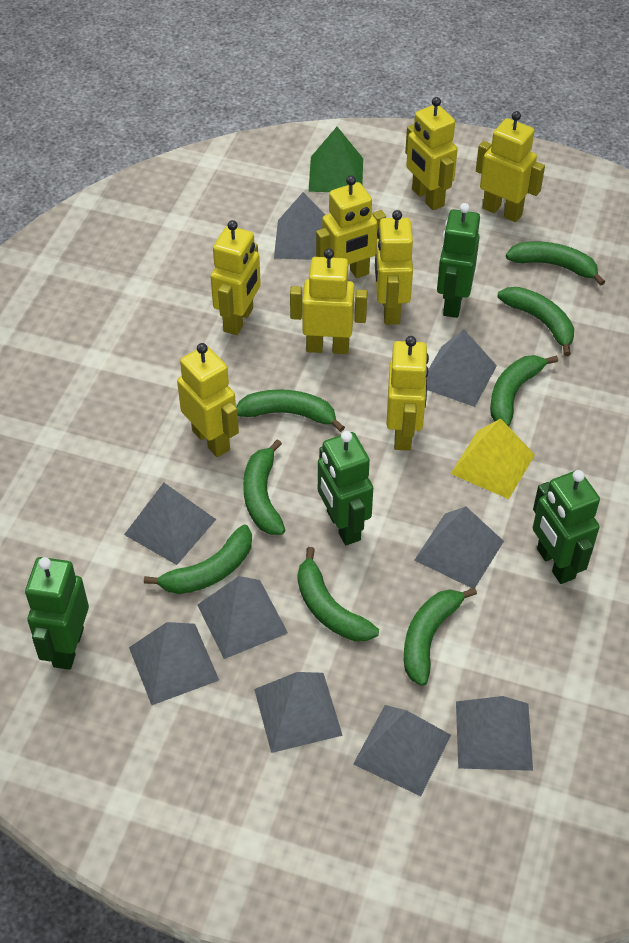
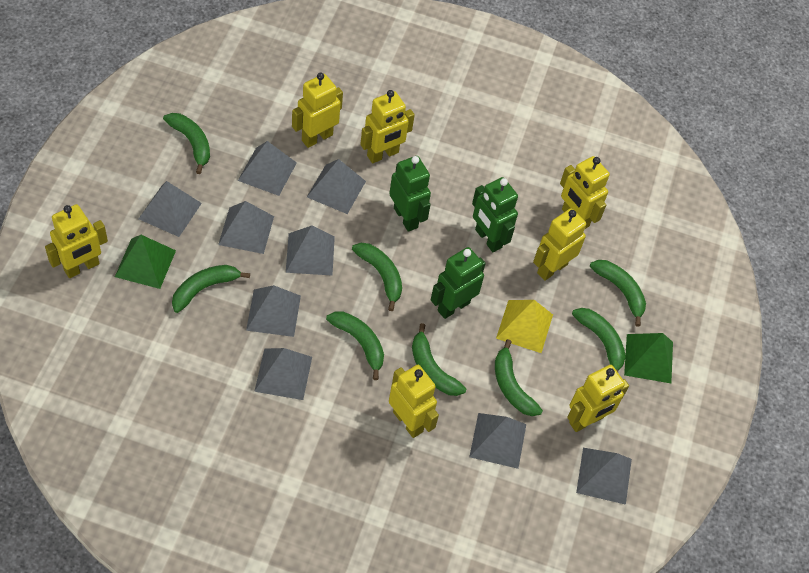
green pyramid: [308,127,363,192] = 1 -> [115,235,176,289] [624,333,673,383] = 2
green robot: [25,557,89,670] [318,431,373,545] [437,203,480,318] [533,470,600,584] = 4 -> [389,156,431,232] [431,247,486,319] [472,177,518,252] = 3
yellow robot: [177,343,239,457] [210,220,261,335] [290,249,367,354] [316,175,386,278] [375,210,413,325] [386,336,429,451] [405,97,458,210] [476,111,545,222] = 8 -> [45,204,108,278] [292,73,343,148] [360,90,415,163] [389,365,439,438] [533,208,586,281] [560,156,610,229] [567,365,629,432] = 7

